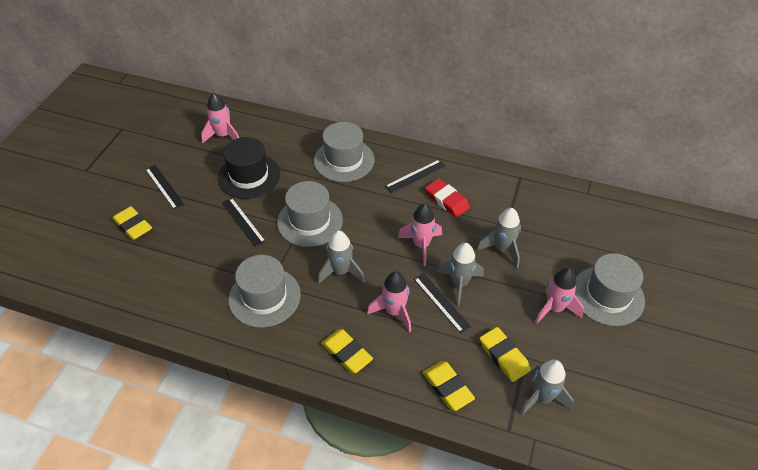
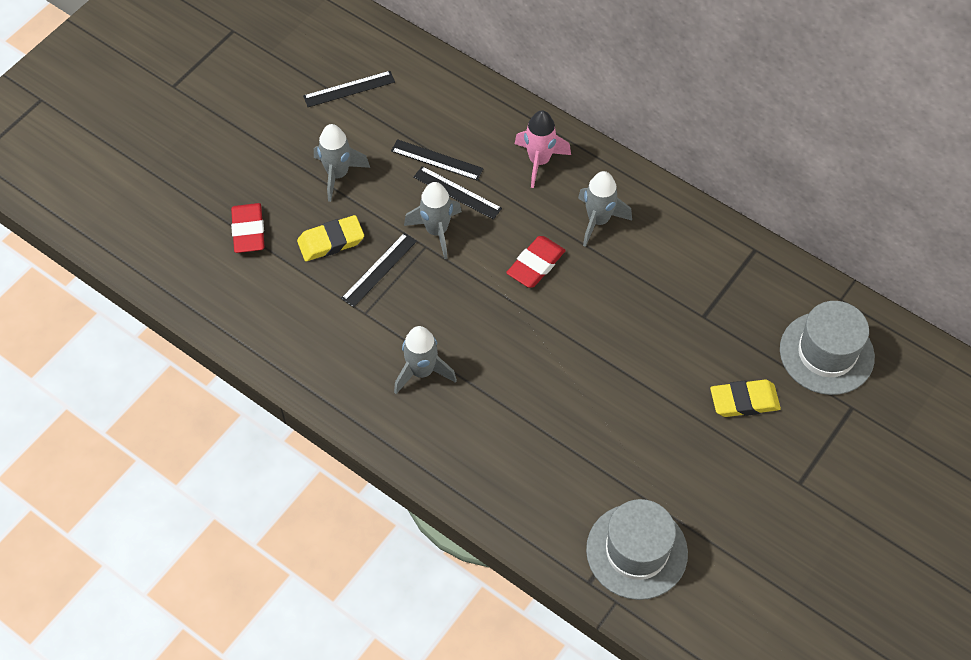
black hat: [218,137,280,199] = 1 -> none = 0
grey hat: [229,255,301,328] [277,181,343,247] [314,122,374,182] [575,253,645,326] = 4 -> [586,499,688,600] [780,301,875,395] = 2
pink rocket: [201,93,239,144] [367,271,411,332] [398,204,442,266] [535,268,584,324] = 4 -> [515,110,571,188] = 1
red eraser: [425,178,470,217] = 1 -> [231,203,265,253] [506,236,566,288] = 2
yellow eraser: [112,206,152,240] [321,329,373,373] [423,361,475,411] [480,327,531,382] = 4 -> [297,215,364,261] [710,380,781,417] = 2

